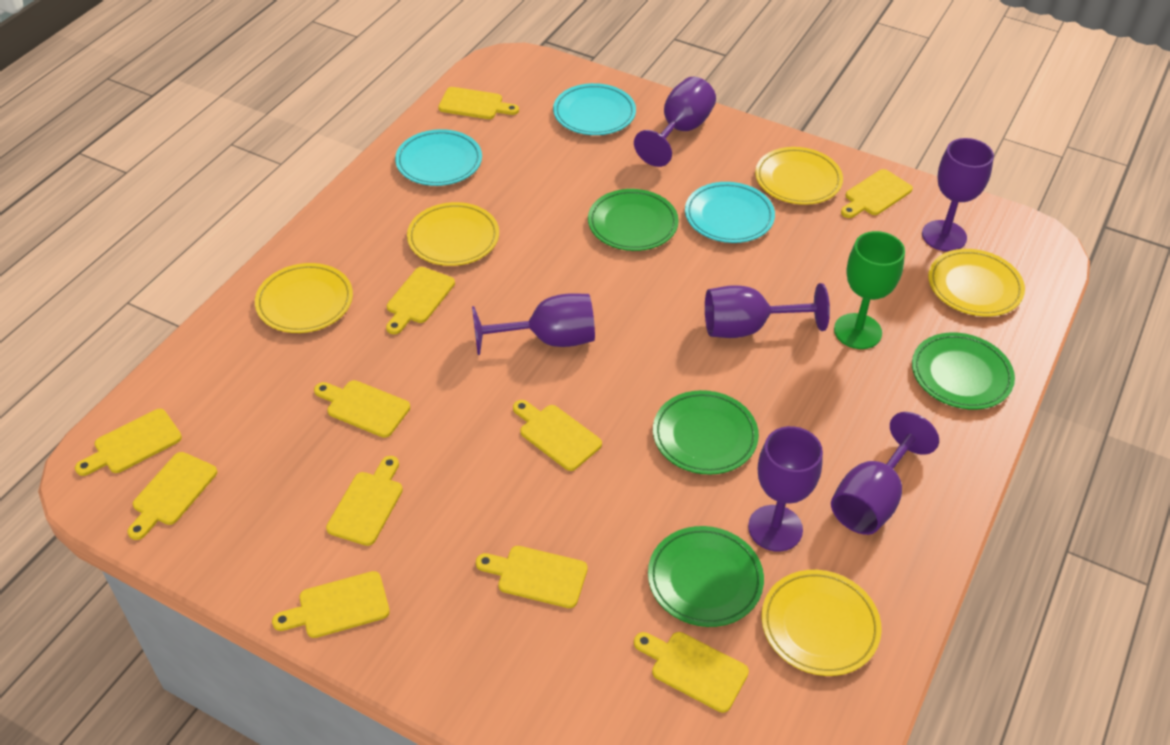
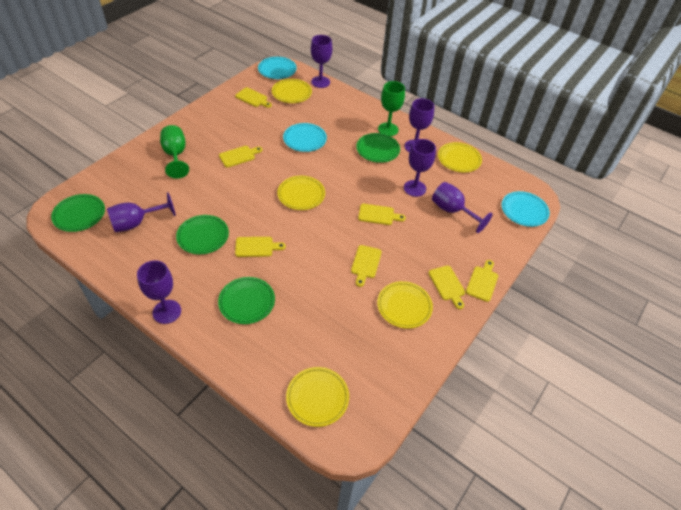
green goblet: [834,231,905,349] = 1 -> [160,125,189,179] [378,81,405,136] = 2
yellow cutting board: [75,409,182,476] [127,452,217,540] [272,571,390,638] [314,380,410,438] [326,456,403,546] [386,267,455,334] [438,87,519,119] [476,546,588,608] [513,400,602,471] [634,632,749,713] [841,169,913,218] = 11 -> [219,146,263,168] [235,87,272,108] [235,237,286,257] [351,245,382,287] [358,204,406,225] [429,266,465,309] [466,260,498,302] = 7

